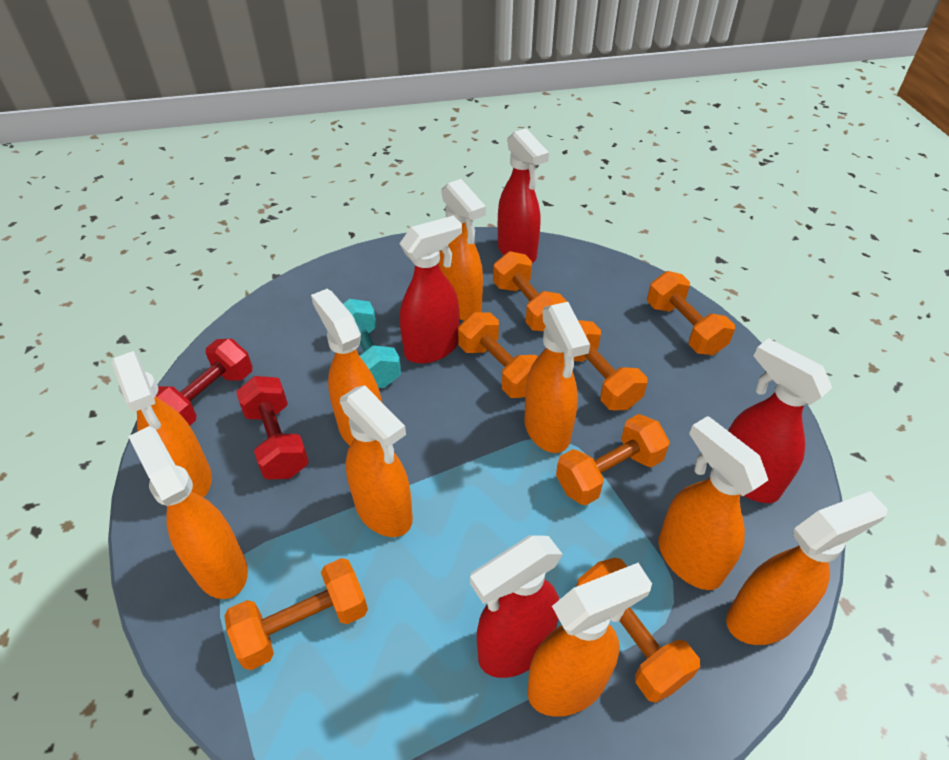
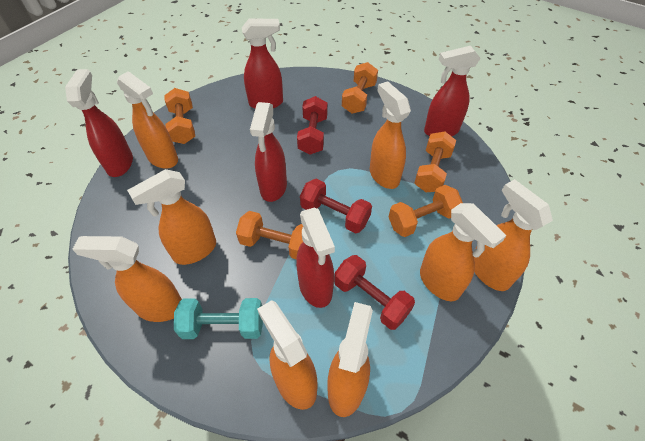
orange dumbbell: [224,558,368,670] [458,312,538,398] [493,251,567,331] [556,414,670,505] [574,320,648,410] [576,558,700,703] [647,271,735,355] = 7 -> [164,88,195,144] [236,211,303,259] [342,62,378,114] [389,185,463,237] [415,131,456,192] = 5
orange spray bottle: [112,351,212,498] [128,426,248,599] [311,289,382,445] [340,385,413,537] [438,179,486,320] [524,302,590,453] [528,563,652,717] [658,416,768,590] [726,491,888,645] = 9 -> [72,236,182,322] [117,71,178,169] [127,169,216,265] [257,300,317,410] [327,302,373,417] [370,81,411,189] [420,203,507,301] [474,179,553,291] = 8
red dumbbell: [156,339,253,426] [236,376,309,479] = 2 -> [297,96,328,155] [300,179,372,234] [334,255,415,330] = 3
red spray bottle: [399,216,462,363] [470,535,563,678] [498,128,549,263] [728,338,832,503] = 4 -> [65,69,133,177] [242,18,283,108] [250,102,287,202] [296,207,335,308] [424,46,481,136] = 5

